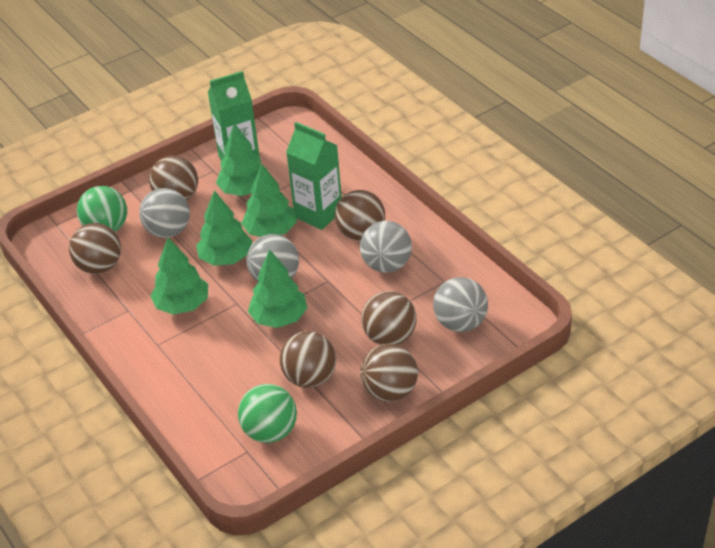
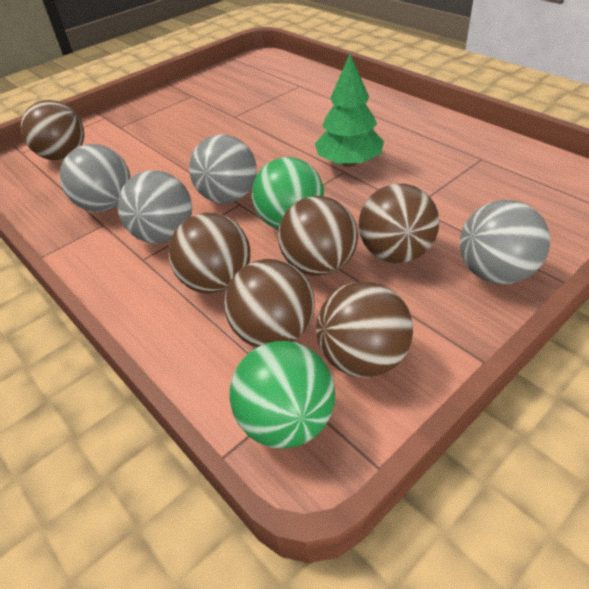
green carton: [208,71,261,165] [286,122,342,230] = 2 -> none = 0
green tree: [150,238,208,315] [196,190,253,266] [216,123,267,196] [241,163,297,237] [248,249,307,328] = 5 -> [315,54,384,167] = 1

